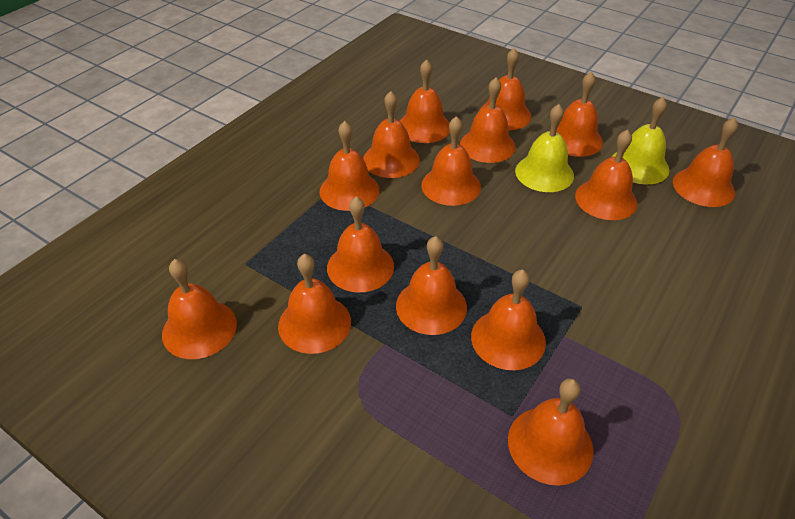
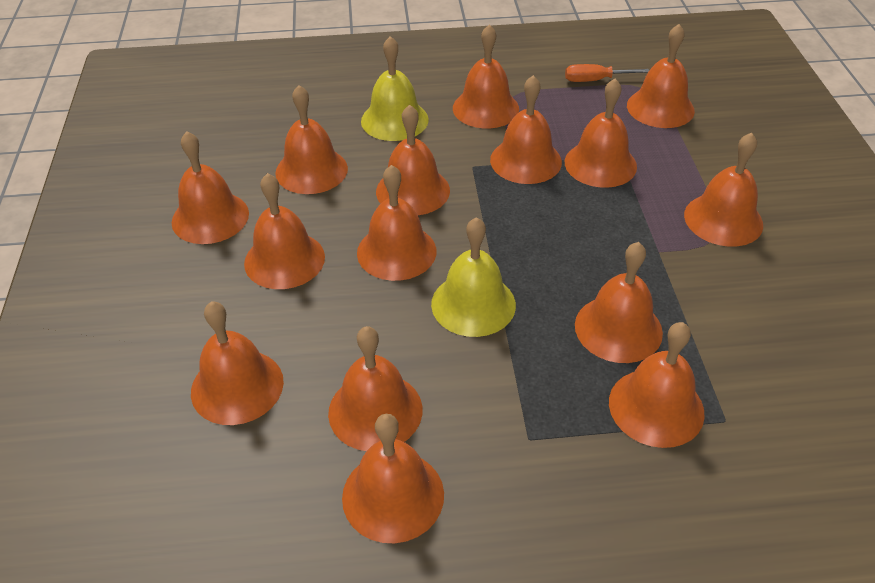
orange screwdriver: none = 0 -> [565,64,649,82] = 1

